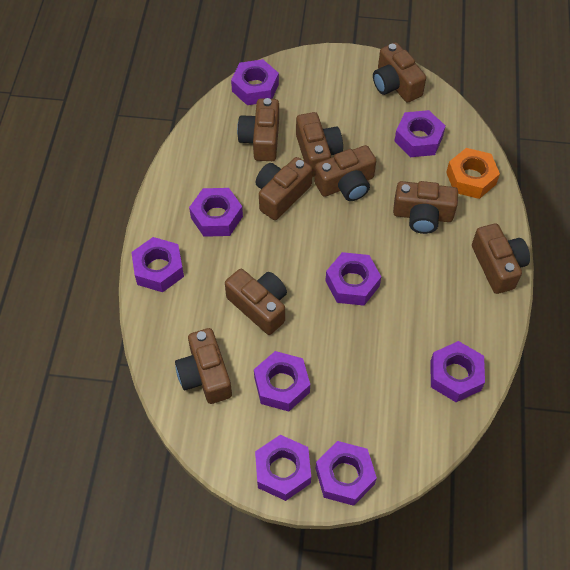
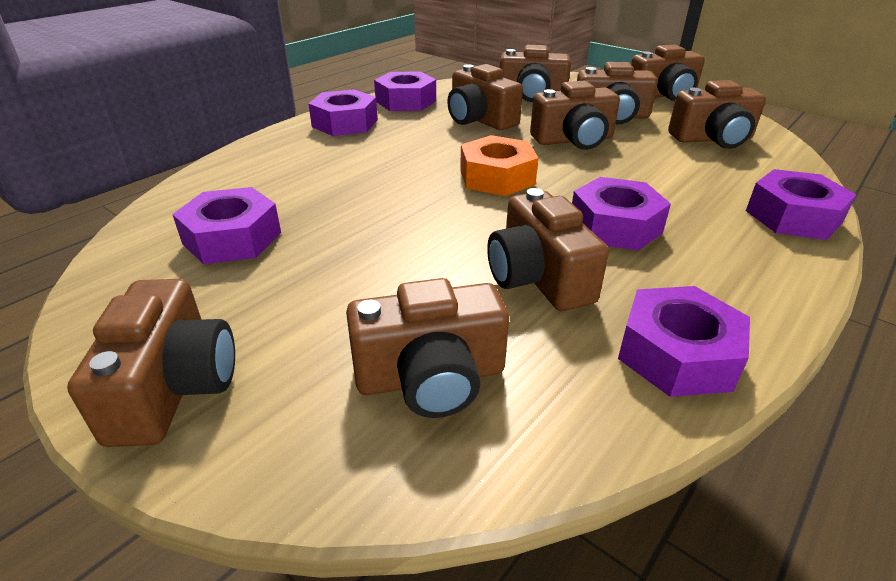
purple nut: [131,237,184,292] [189,188,243,237] [231,59,279,105] [254,351,310,412] [255,435,311,501] [316,441,377,506] [325,252,381,306] [394,110,445,157] [431,341,485,402] = 9 -> [172,187,281,264] [308,89,378,136] [374,72,436,111] [572,177,671,251] [618,286,750,397] [746,169,856,240] = 6

